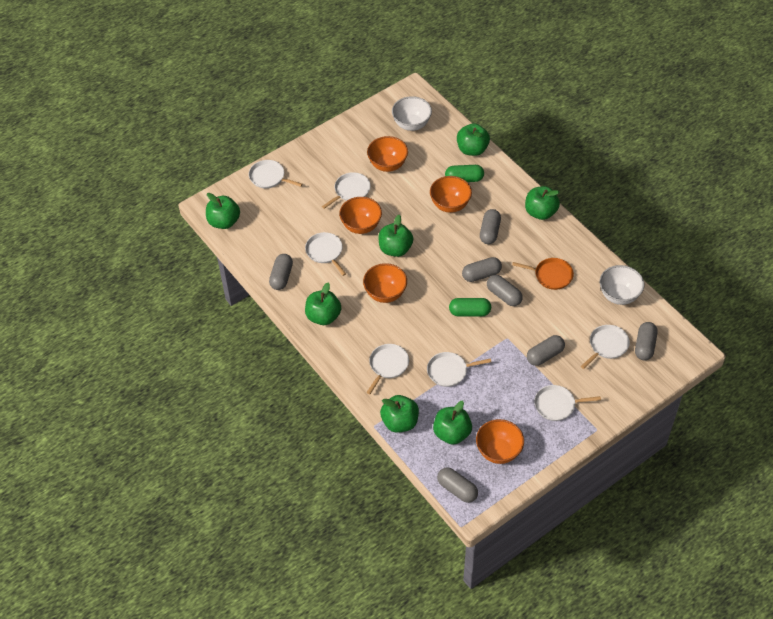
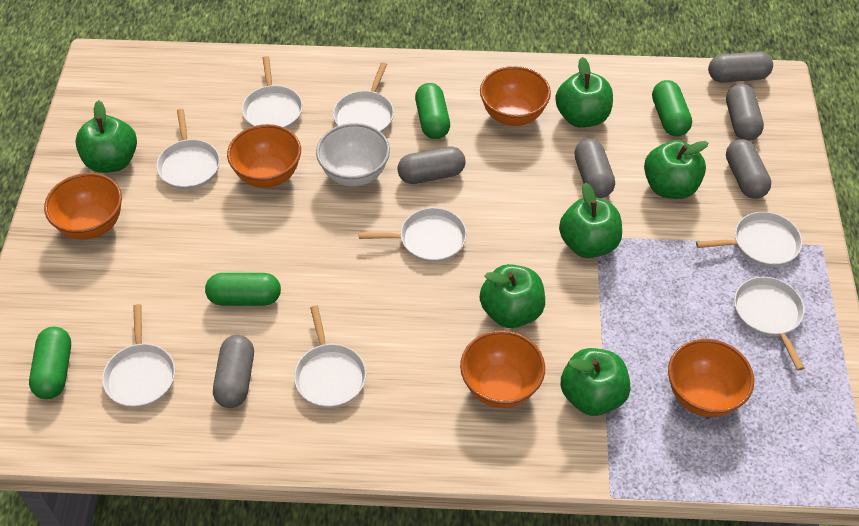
green apple: [206,193,240,229] [305,283,341,325] [378,215,413,257] [380,395,419,433] [433,401,472,445] [457,123,490,156] [525,186,560,220] = 7 -> [75,100,137,173] [480,264,545,328] [555,57,613,128] [559,183,622,258] [561,348,630,416] [644,140,708,199] = 6
green capsule: [445,165,484,182] [449,298,491,317] = 2 -> [29,327,71,399] [205,273,281,306] [415,83,450,139] [652,80,692,136] = 4
grey capsule: [269,254,293,290] [437,467,478,503] [462,257,502,282] [480,209,501,244] [487,275,523,306] [527,335,565,366] [635,322,658,361] = 7 -> [213,335,254,408] [397,147,466,184] [574,139,615,198] [708,51,773,83] [726,84,764,141] [726,139,771,199] = 6
orange pan: [512,258,574,290] = 1 -> none = 0
white bowl: [392,96,432,131] [600,265,644,305] = 2 -> [316,123,390,187] = 1
white pan: [249,160,303,188] [305,232,346,276] [322,172,371,209] [366,344,409,394] [427,352,491,387] [534,385,601,421] [581,325,630,369] = 7 -> [102,304,175,408] [156,109,220,190] [242,56,303,129] [294,306,366,408] [333,62,394,133] [359,208,467,262] [696,212,802,267] [734,277,805,370] = 8

